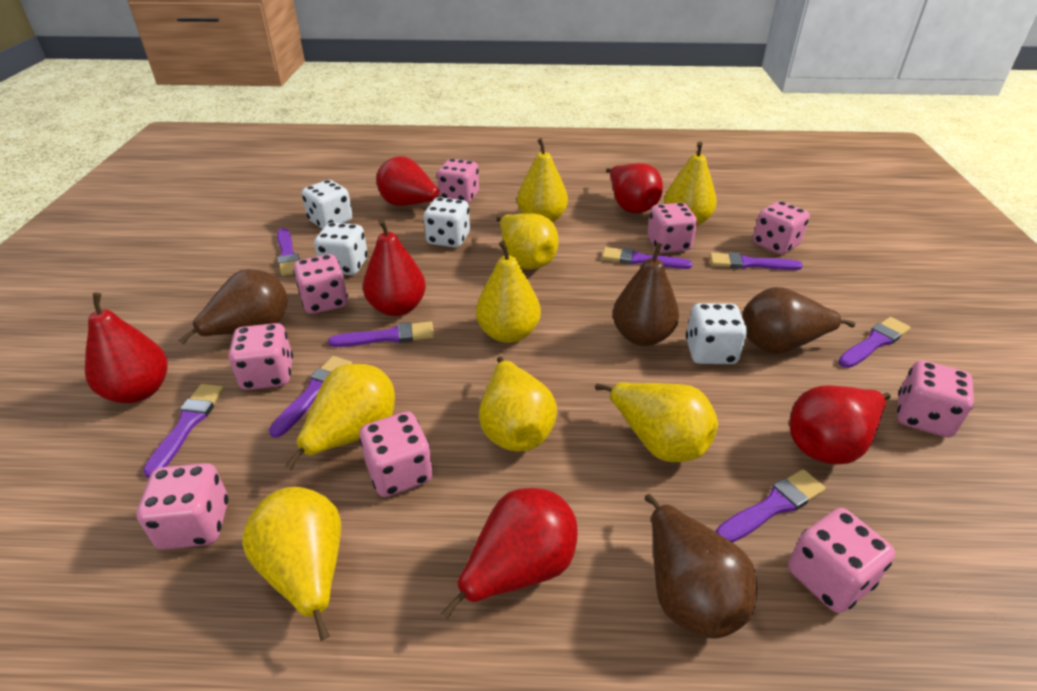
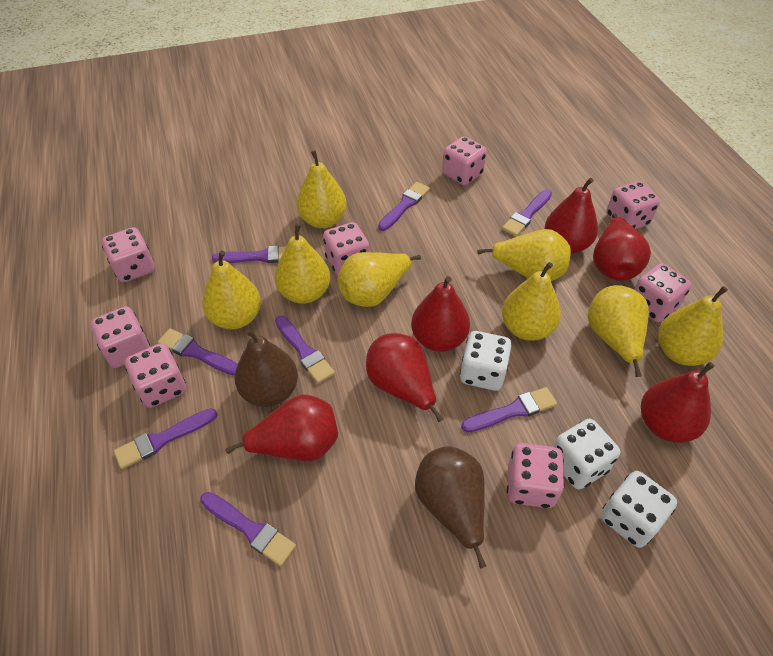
brown pear: [178,269,288,345] [613,242,679,346] [645,494,757,639] [742,287,855,354] = 4 -> [234,328,298,407] [415,446,486,568] = 2
pink dice: [137,463,228,550] [229,323,293,390] [293,254,348,314] [359,412,433,497] [437,159,479,203] [647,203,697,253] [753,201,810,254] [788,508,895,613] [897,360,974,437] = 9 -> [90,306,150,368] [102,227,155,283] [125,343,186,408] [323,222,369,276] [442,136,487,185] [507,443,565,508] [606,181,660,229] [634,263,691,322] = 8
white dice: [302,180,353,229] [314,222,368,275] [424,197,470,248] [686,303,747,364] = 4 -> [460,331,512,391] [553,419,620,490] [601,471,677,548] = 3

